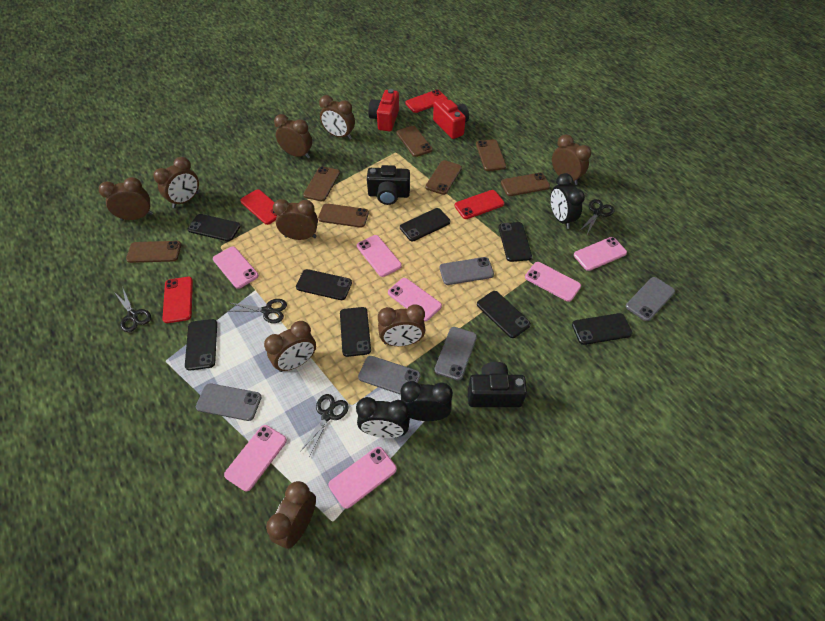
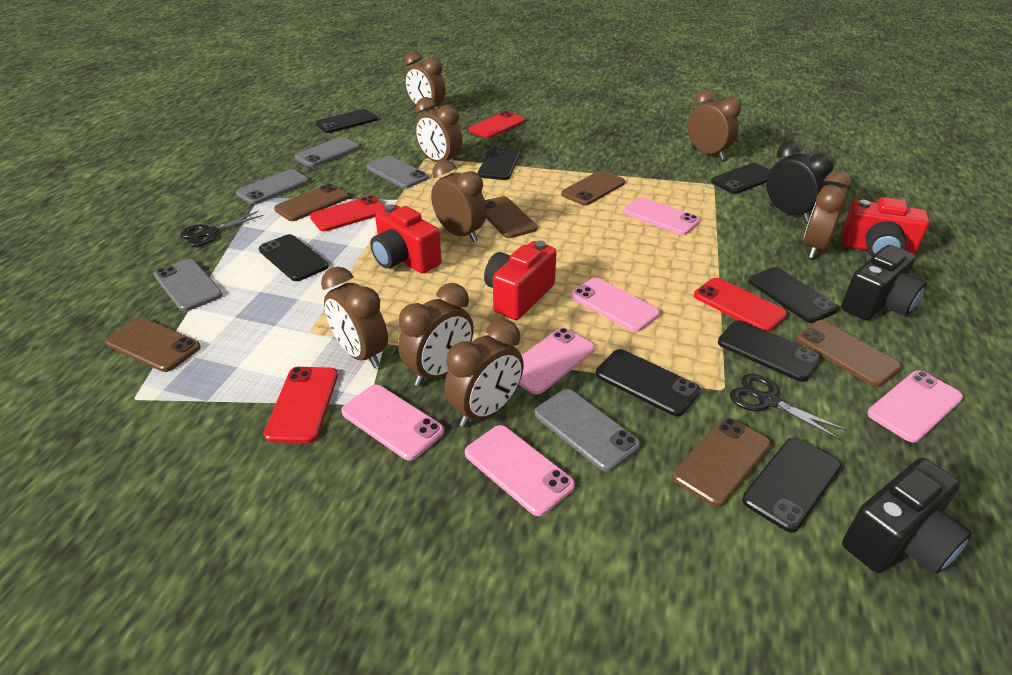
black clock: [356,397,410,438] [400,381,453,421] [550,173,585,229] = 3 -> [767,141,834,222] = 1
black scissors: [114,286,151,332] [230,299,287,323] [299,394,349,455] [579,199,614,234] = 4 -> [180,211,264,247] [730,374,847,440] = 2
brown clock: [99,177,153,221] [153,157,199,208] [264,321,316,372] [266,481,316,549] [273,199,318,240] [274,114,312,159] [319,95,355,139] [378,305,426,346] [552,134,591,185] = 9 -> [321,267,388,368] [398,283,474,386] [405,52,446,110] [415,97,462,164] [431,160,487,243] [444,319,524,427] [688,89,741,160] [803,170,852,259] = 8
brown phone: [126,241,181,263] [303,166,340,201] [318,203,369,228] [396,126,433,157] [425,160,462,195] [476,139,506,171] [501,173,550,196] = 7 -> [105,317,201,372] [274,184,349,221] [485,196,537,238] [561,170,625,206] [672,417,771,507] [796,320,902,387] = 6
pink phone: [213,247,259,289] [224,425,287,491] [329,447,397,509] [357,235,402,277] [388,278,442,321] [525,262,581,302] [574,237,627,271] = 7 -> [341,385,444,461] [465,425,575,516] [519,328,595,394] [571,278,660,332] [623,197,700,235] [867,371,963,443] = 6
red camera: [368,89,399,131] [433,97,469,139] = 2 -> [370,204,441,274] [484,240,557,320] [841,197,930,257] = 3

